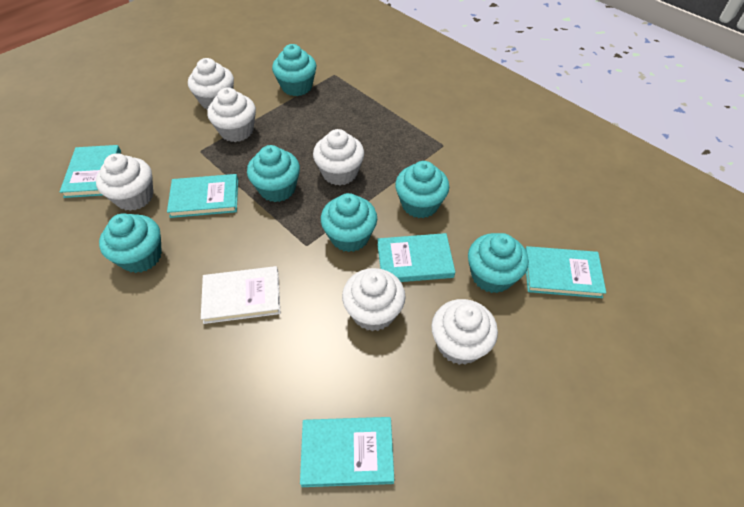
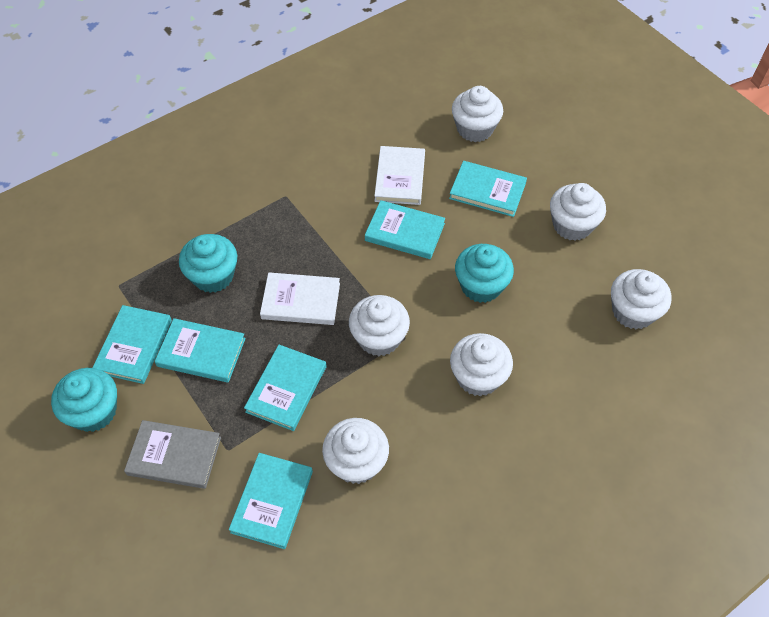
grey book: none = 0 -> [124,420,221,489] = 1
turquoise book: [60,145,121,198] [167,174,238,218] [300,417,394,487] [377,233,455,282] [525,246,606,298] = 5 -> [92,305,172,384] [155,318,246,382] [229,453,313,549] [244,345,327,431] [365,200,445,259] [449,161,527,217] = 6
turquoise cupcake: [99,213,162,273] [247,145,300,202] [272,44,316,96] [321,193,377,252] [395,161,449,218] [468,233,529,293] = 6 -> [51,368,117,432] [179,234,237,293] [455,244,514,303] = 3
white book: [201,266,280,324] = 1 -> [260,272,340,325] [374,146,425,205] = 2

